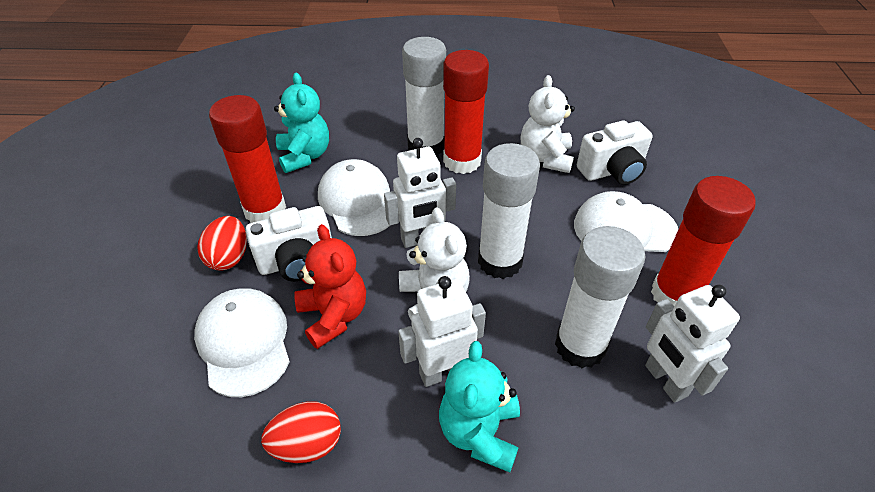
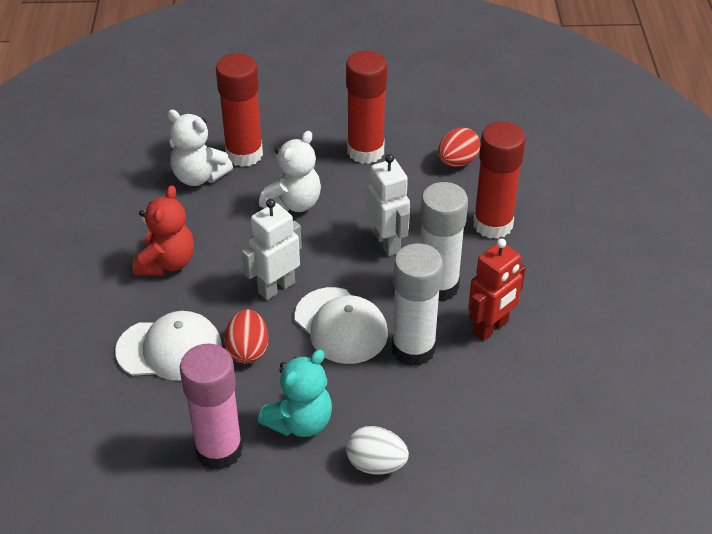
pink glue stick: none = 0 -> [180,344,243,470] = 1
red robot: none = 0 -> [468,238,526,341] = 1
turquoise teddy bear: [274,73,329,173] [439,341,520,472] = 2 -> [258,350,332,437] = 1
white camera: [246,206,332,282] [577,120,653,185] = 2 -> none = 0
white cap: [194,288,290,397] [318,159,390,236] [574,191,678,252] = 3 -> [115,311,222,381] [295,287,388,364] = 2
white egg: none = 0 -> [346,426,409,474] = 1
white glue stick: [402,37,446,156] [478,143,540,279] [555,226,646,368] = 3 -> [392,243,443,366] [420,182,468,302] = 2
white robot: [384,138,456,248] [398,276,486,387] [645,285,740,403] = 3 -> [242,199,302,300] [367,154,410,256] = 2

